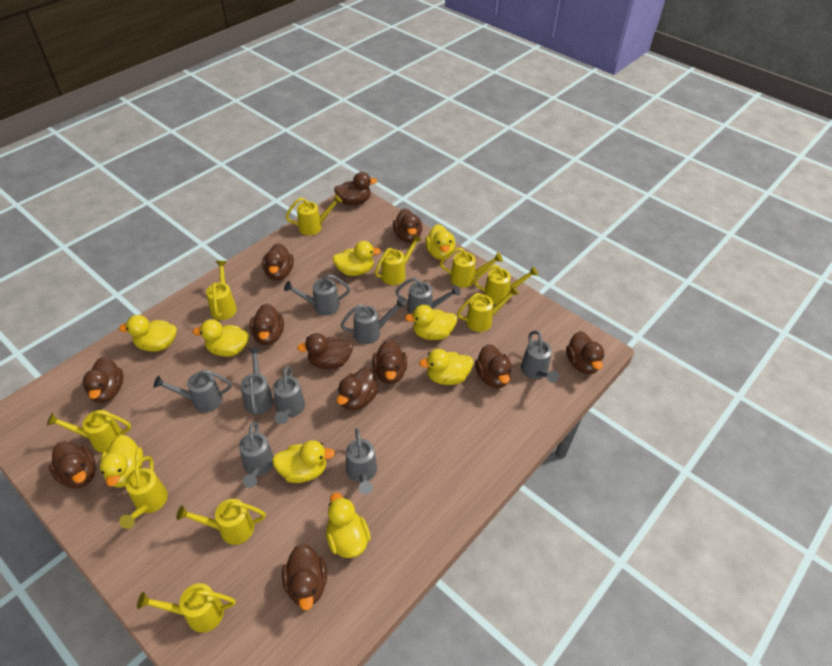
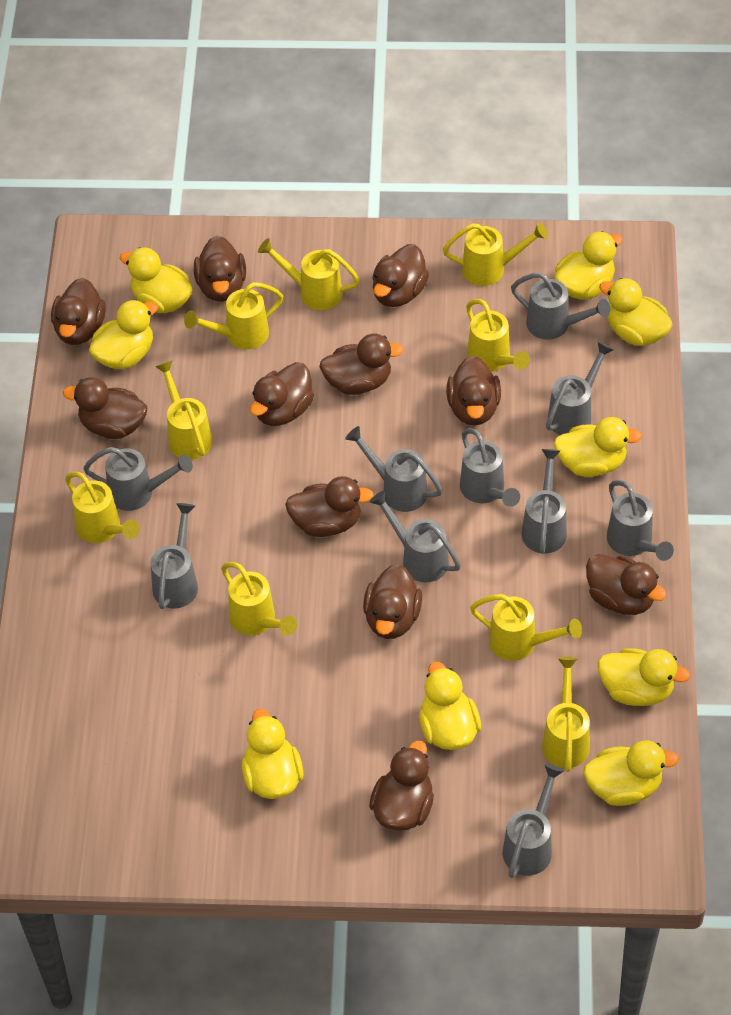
brown duck: [49,441,96,489] [83,357,123,403] [250,303,284,345] [262,243,294,281] [282,544,327,610] [297,333,353,369] [334,172,377,205] [337,367,379,410] [372,340,407,384] [393,208,423,243] [475,344,512,388] [566,331,604,374] = 12 -> [51,278,106,345] [63,377,147,439] [194,236,246,302] [250,362,314,426] [285,476,374,537] [319,334,404,395] [363,564,422,639] [369,741,434,831] [372,244,429,307] [446,356,501,426] [586,554,667,615] = 11
grey watering can: [154,370,232,412] [239,421,274,488] [240,348,274,415] [273,366,305,424] [284,274,350,315] [341,298,406,344] [346,428,377,495] [395,278,460,314] [521,331,559,383] = 9 -> [83,447,193,511] [150,503,198,609] [345,426,443,512] [370,490,461,582] [460,428,520,507] [503,764,564,878] [511,272,610,340] [522,449,567,554] [546,341,614,435] [607,480,674,561] = 10
yellow watering can: [47,410,131,453] [119,456,168,529] [137,583,236,633] [176,499,266,545] [206,261,237,320] [285,195,342,235] [375,235,422,285] [440,248,503,288] [457,286,519,332] [474,265,538,304] = 10 -> [65,472,140,543] [155,360,212,460] [184,282,283,349] [221,562,297,636] [258,238,360,310] [443,223,548,286] [466,299,530,371] [470,594,582,661] [542,657,590,772] = 9

